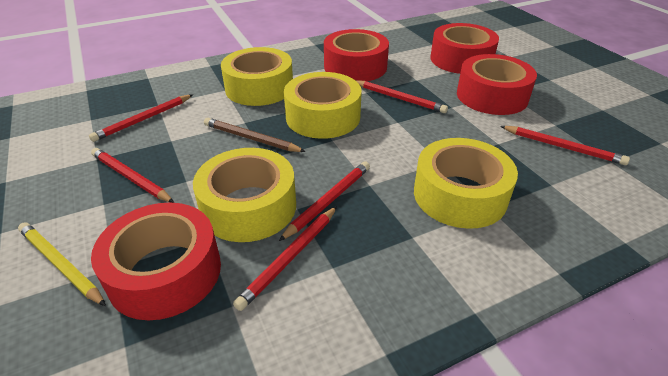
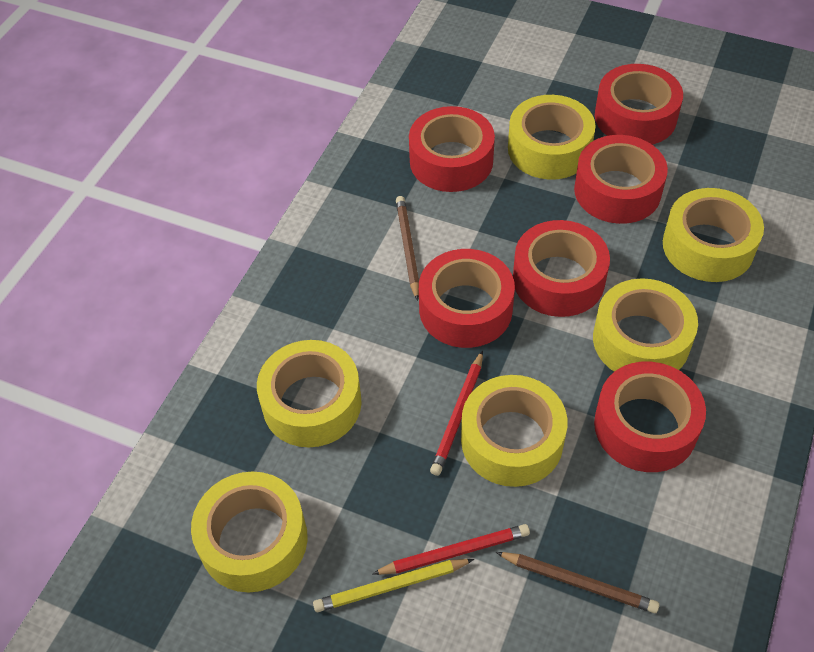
brown pencil: [204,118,306,152] = 1 -> [396,196,419,301] [496,552,660,613] = 2
red pencil: [89,94,193,142] [91,148,174,203] [233,206,337,311] [279,161,370,241] [356,80,448,113] [500,126,630,165] = 6 -> [372,524,530,575] [430,350,483,476] = 2
red tape: [91,202,221,320] [324,29,389,81] [430,23,499,74] [457,54,537,115] = 4 -> [409,106,495,192] [419,249,515,348] [513,220,610,317] [574,135,668,224] [594,362,706,472] [595,64,683,145] = 6
yellow tape: [193,148,296,242] [221,47,293,106] [284,72,362,139] [414,138,518,229] = 4 -> [191,472,308,593] [257,340,362,447] [461,375,567,487] [508,95,596,180] [593,278,698,372] [663,188,764,282] = 6

